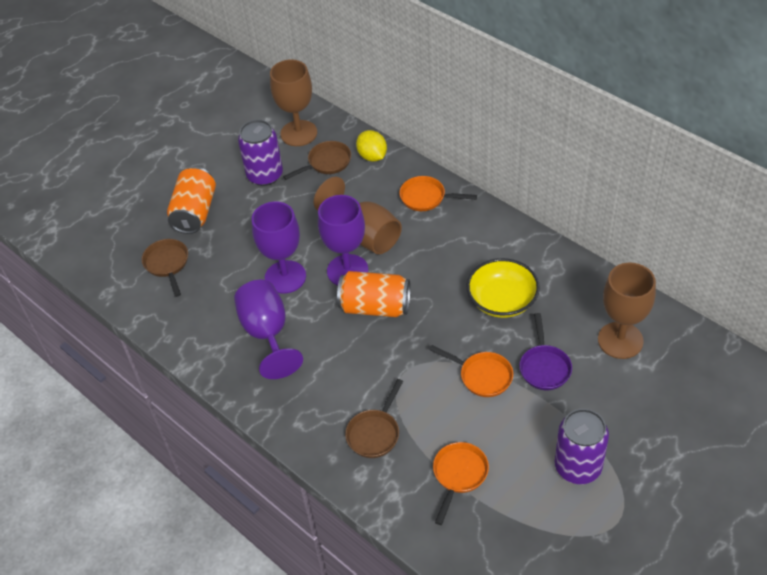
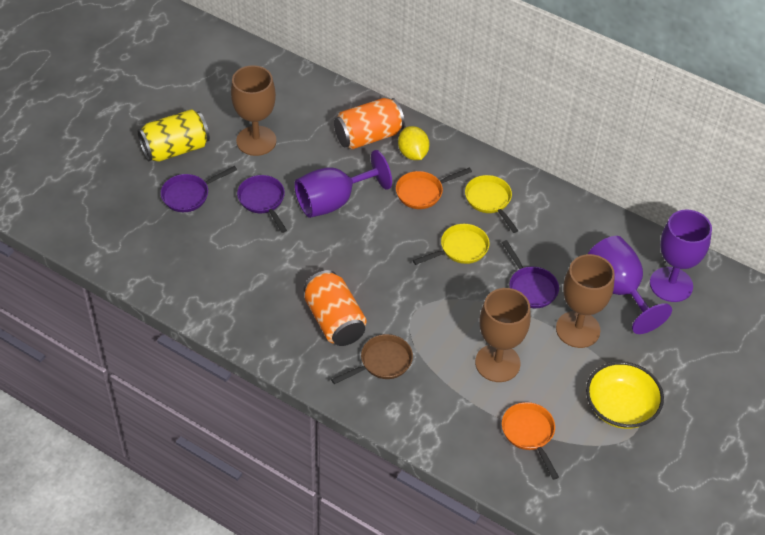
brown pan: [142,239,188,297] [283,141,351,180] [345,379,403,458] = 3 -> [331,334,413,384] = 1
orange pan: [399,176,477,211] [429,345,513,397] [433,442,489,525] = 3 -> [396,167,472,209] [502,402,559,480] = 2
purple can: [238,120,283,186] [555,409,609,484] = 2 -> none = 0
purple pan: [520,313,572,390] = 1 -> [161,166,237,212] [237,175,287,233] [502,240,559,308] = 3
yellow can: none = 0 -> [138,109,210,162] = 1
yellow pan: none = 0 -> [413,224,490,265] [465,175,518,233] = 2

